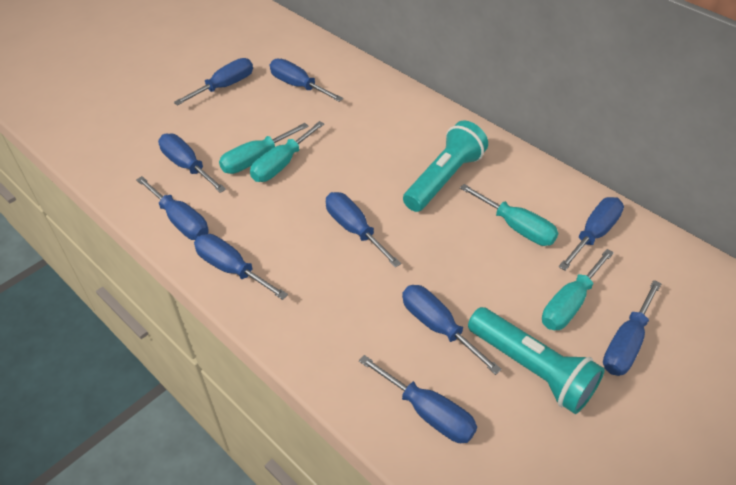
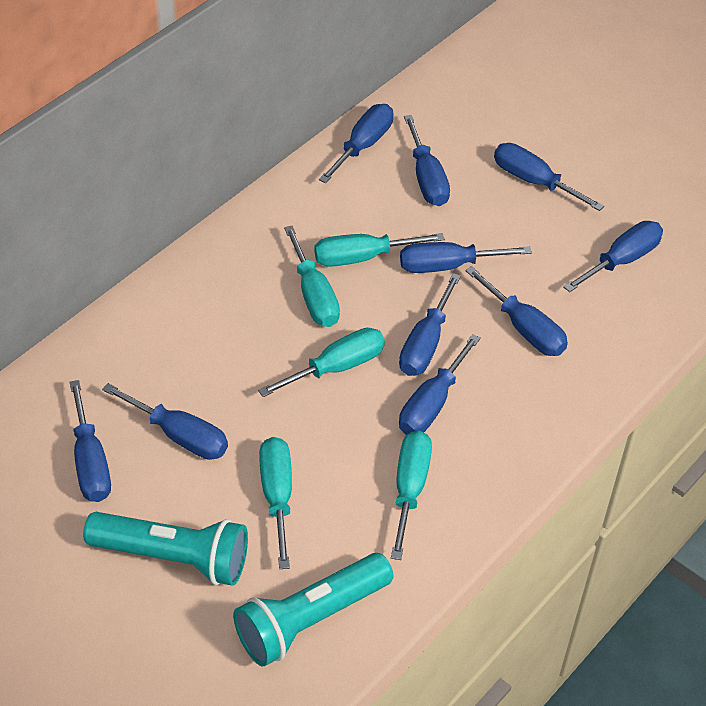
turquoise screwdriver: [219,123,309,174] [250,121,325,182] [460,184,558,246] [542,249,614,330] = 4 -> [258,328,385,397] [259,437,292,569] [284,225,340,327] [314,233,445,267] [391,431,432,560] = 5

